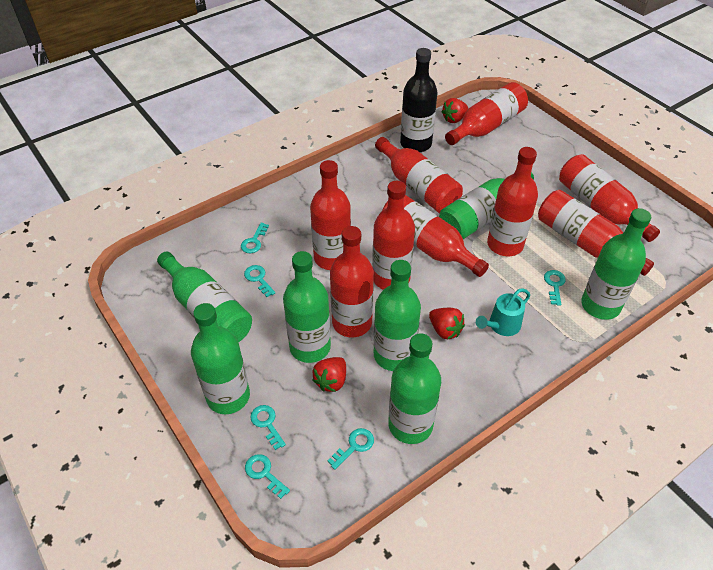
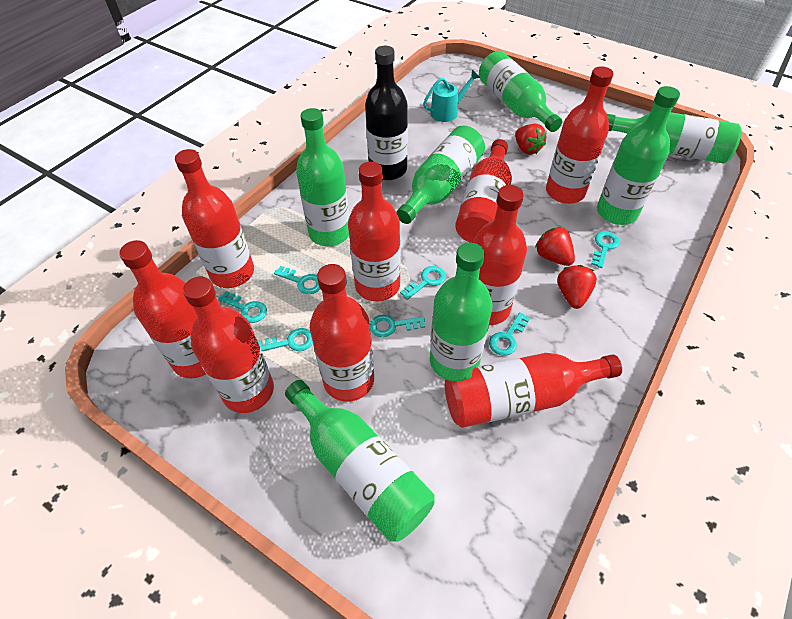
turquoise key: [241,223,269,253] [244,265,275,297] [245,454,290,499] [250,405,286,450] [327,428,374,470] [544,270,566,306] = 6 -> [218,291,267,323] [258,328,313,351] [274,266,320,294] [370,315,425,337] [400,266,446,300] [489,312,530,356] [591,231,620,268] = 7

